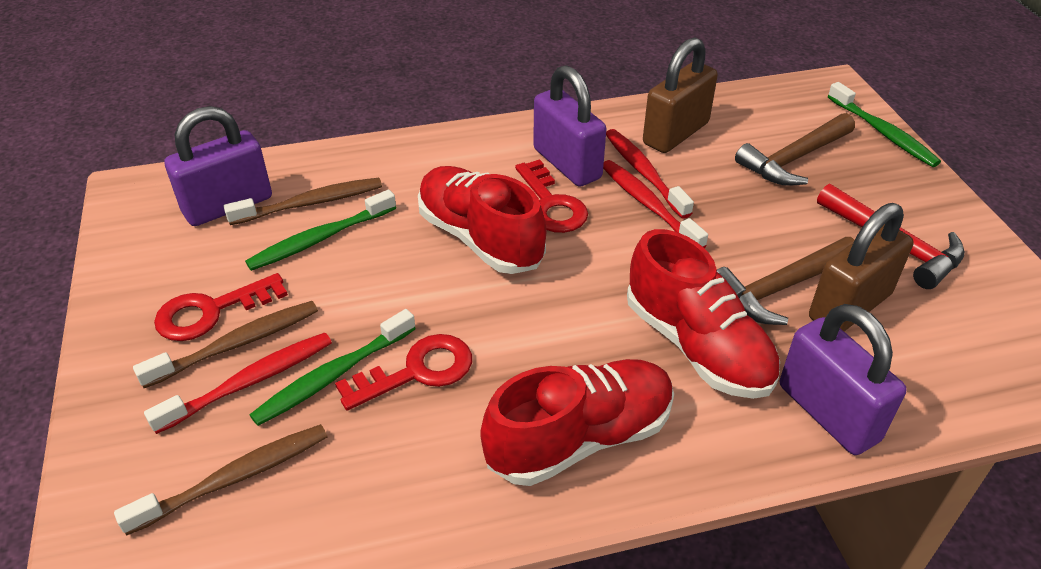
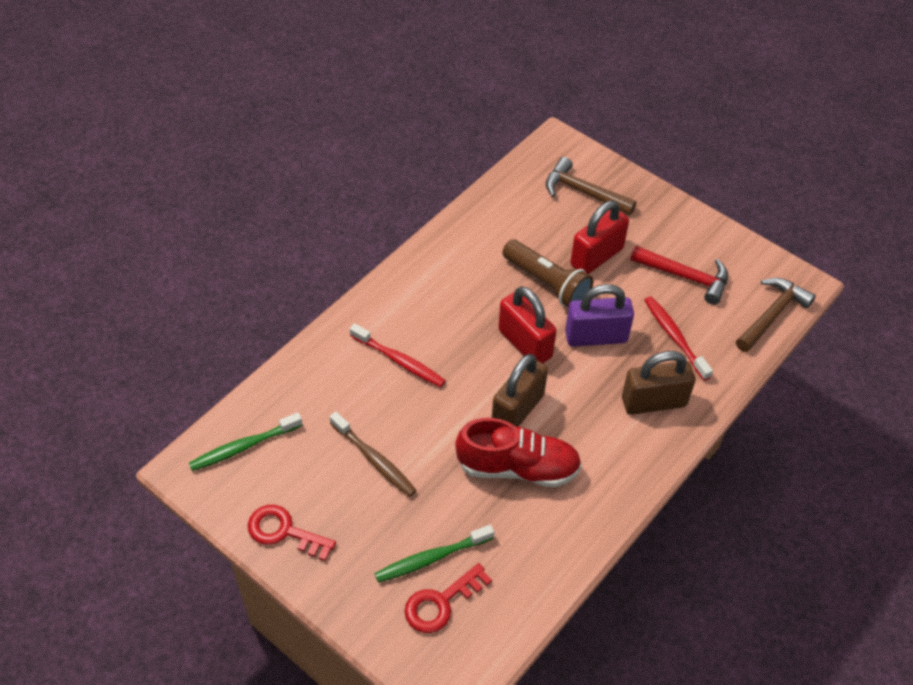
brown flashlight: none = 0 -> [502,240,593,307] = 1
brown toothbrush: [114,424,328,536] [133,301,318,388] [223,178,382,225] = 3 -> [330,412,417,497] = 1
green toothbrush: [245,190,396,271] [250,309,416,426] [828,82,941,167] = 3 -> [189,412,303,471] [374,525,494,583] = 2
purple padlock: [164,106,272,226] [533,65,607,187] [780,304,907,455] = 3 -> [565,284,634,347] = 1
red key: [154,273,288,341] [335,334,472,411] [515,159,588,233] = 3 -> [248,505,336,561] [404,563,492,633] = 2
red padlock: none = 0 -> [498,287,557,363] [570,201,629,274] = 2
red shoe: [418,166,546,274] [481,359,674,486] [627,229,780,399] = 3 -> [455,418,582,487] = 1
red toothbrush: [144,332,332,434] [603,160,708,248] [606,129,694,219] = 3 -> [350,323,446,387] [644,296,713,381] = 2

